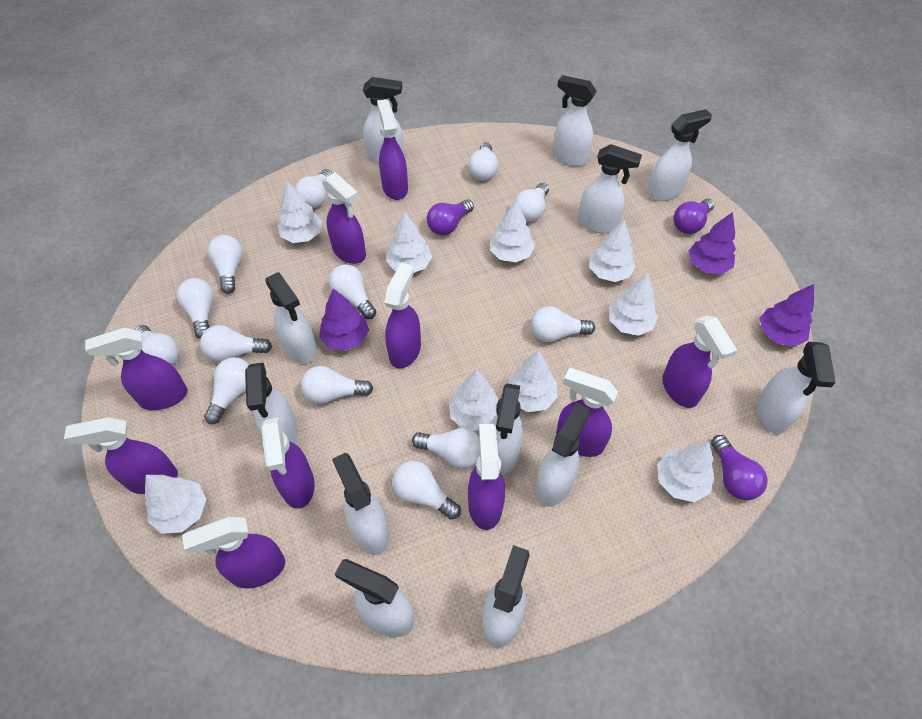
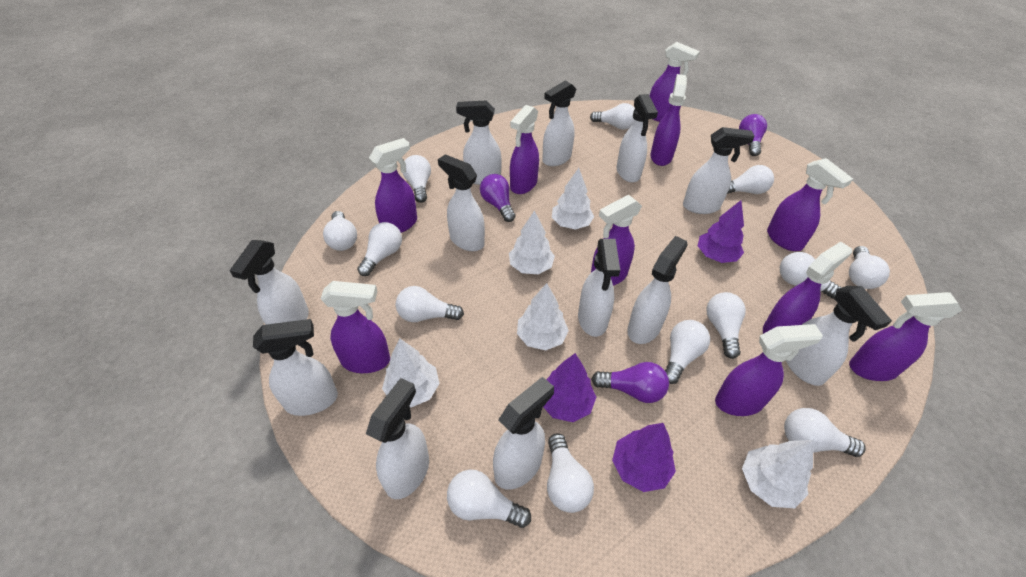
white tree: [145,475,206,534] [277,181,322,243] [386,211,432,273] [449,370,499,431] [490,201,535,262] [507,350,557,412] [589,219,636,282] [609,273,658,336] [657,442,715,502] = 9 -> [382,339,440,408] [509,210,555,274] [517,283,569,350] [552,168,594,230] [742,440,813,508] = 5

